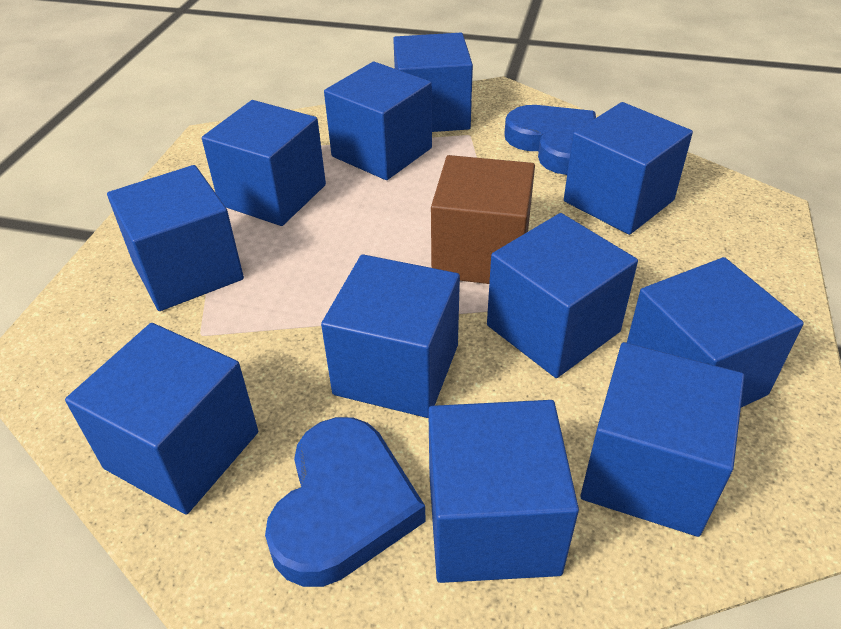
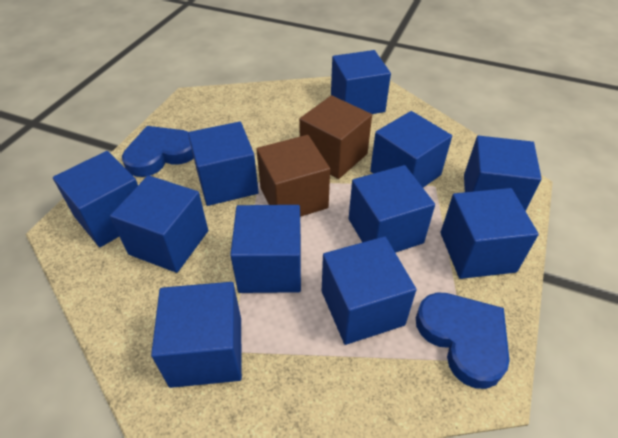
brown cube: [431,155,535,284] = 1 -> [256,135,330,217] [299,95,372,179] = 2

